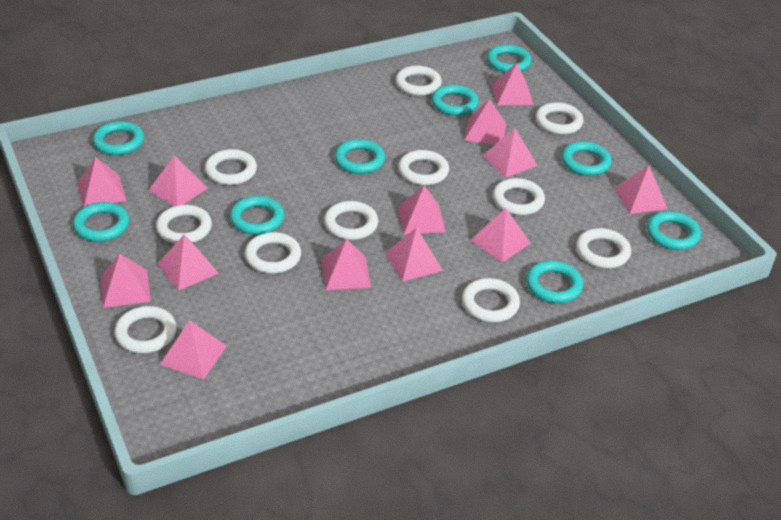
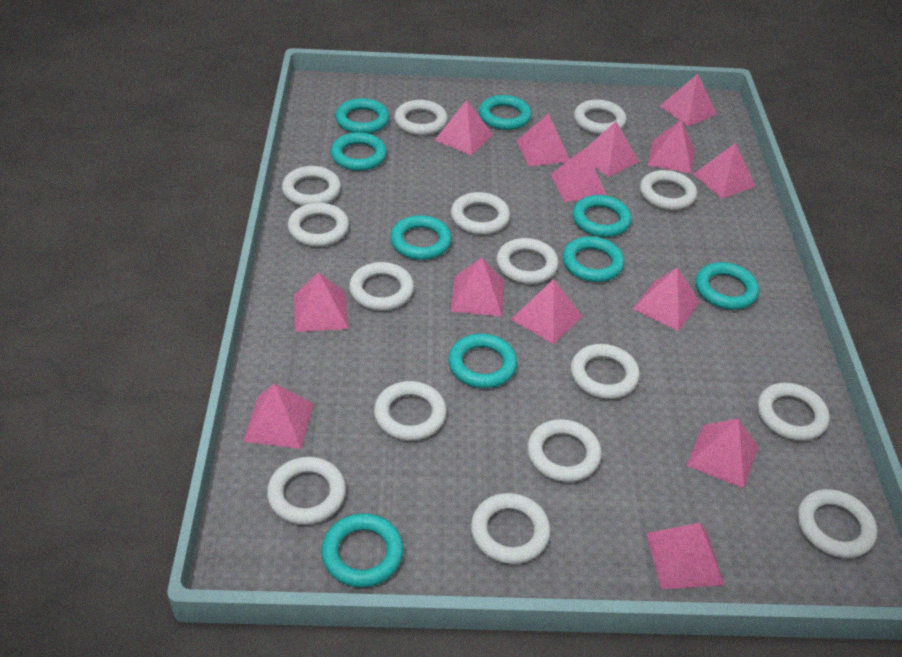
pink pyramid: [77,157,127,208] [101,254,151,308] [148,155,208,206] [157,234,219,291] [160,320,227,380] [322,239,371,290] [385,227,443,281] [398,185,446,234] [464,99,506,145] [470,208,531,263] [483,128,538,178] [491,63,534,105] [614,165,668,214] = 13 -> [243,383,314,449] [294,272,349,332] [435,100,493,155] [451,257,505,316] [511,279,583,344] [516,113,570,166] [550,148,607,202] [586,121,639,177] [633,267,700,331] [646,523,724,589] [648,120,695,174] [660,74,717,126] [687,419,759,489] [693,143,756,199] = 14
white ring: [114,306,177,353] [156,205,212,244] [205,149,257,185] [245,232,301,274] [324,201,378,240] [396,66,442,96] [398,150,449,185] [462,278,520,322] [493,178,545,215] [536,102,584,134] [576,228,631,268] = 11 -> [267,457,346,525] [282,166,341,206] [288,203,349,247] [349,262,414,311] [374,381,447,441] [394,100,448,135] [451,192,510,235] [471,493,551,564] [496,238,559,284] [527,419,602,482] [571,344,640,399] [574,99,627,135] [640,170,697,210] [757,383,830,441] [797,489,878,558] = 15

